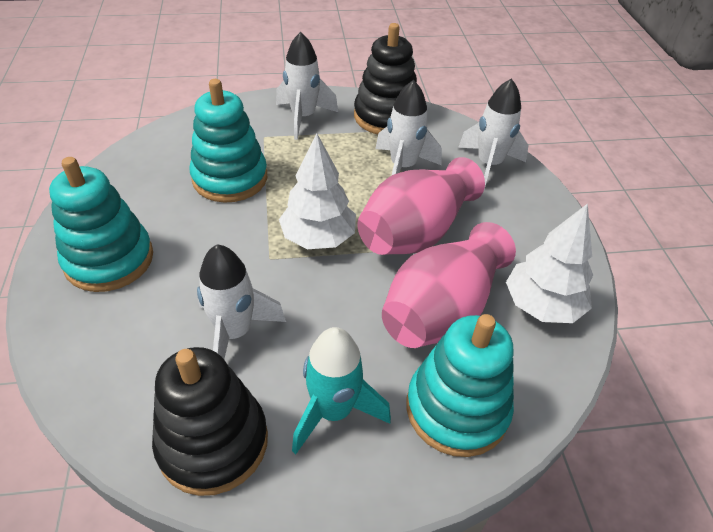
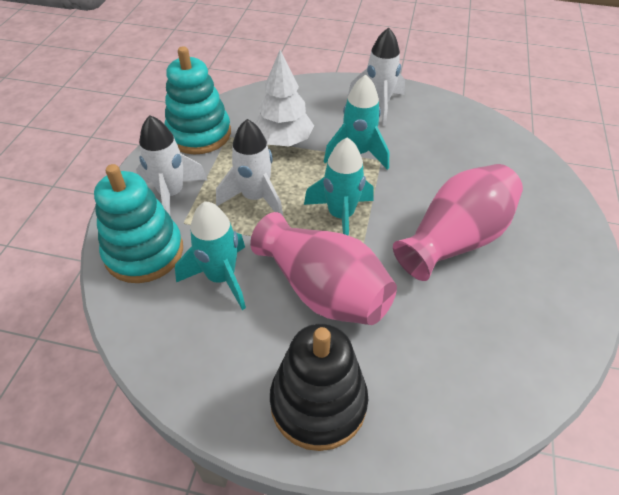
black stacking toy: [152,347,268,496] [354,23,417,134] = 2 -> [270,324,368,451] = 1
turquoise rocket: [292,327,391,454] = 1 -> [175,201,246,310] [304,137,374,236] [324,75,389,170] = 3
turquoise stacking toy: [49,157,153,292] [190,79,267,203] [406,314,514,457] = 3 -> [94,164,183,283] [165,46,231,154] = 2
white rocket: [197,244,286,359] [276,32,338,140] [375,80,442,175] [458,78,529,190] = 4 -> [136,115,207,215] [216,119,283,215] [348,27,405,126] = 3
white tree: [279,133,356,249] [506,203,593,323] = 2 -> [254,50,314,146] = 1

